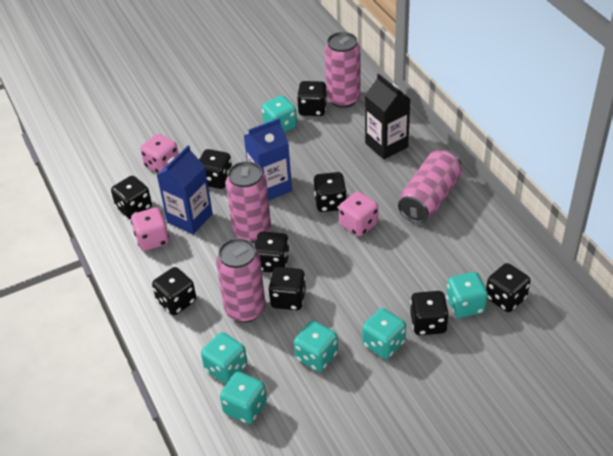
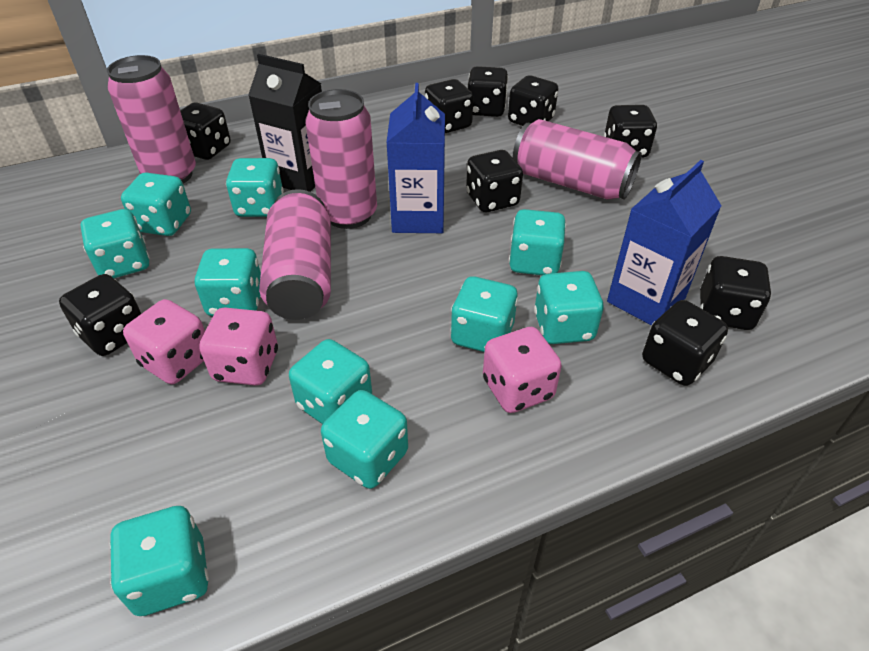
turquoise dice: [201,332,247,384] [220,372,267,424] [262,96,297,132] [294,321,338,372] [362,308,406,359] [446,272,488,318] = 6 -> [80,209,150,278] [110,506,209,616] [121,172,191,236] [195,248,261,316] [226,158,284,217] [289,339,372,424] [321,390,408,489] [451,276,518,352] [509,209,566,275] [534,271,604,344] = 10

